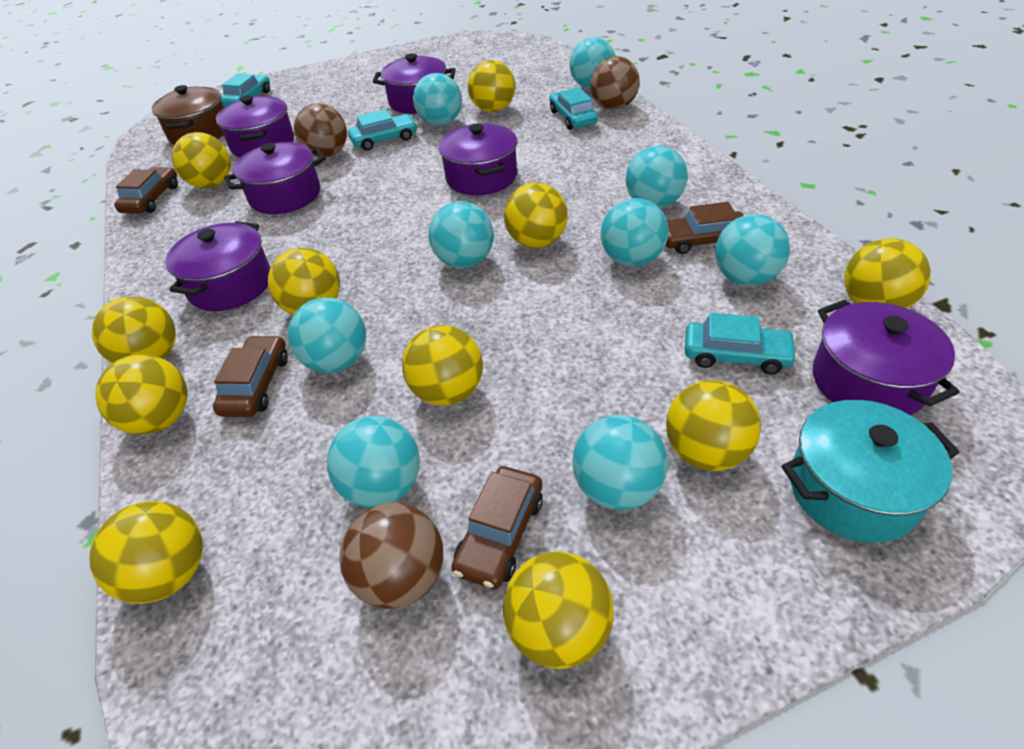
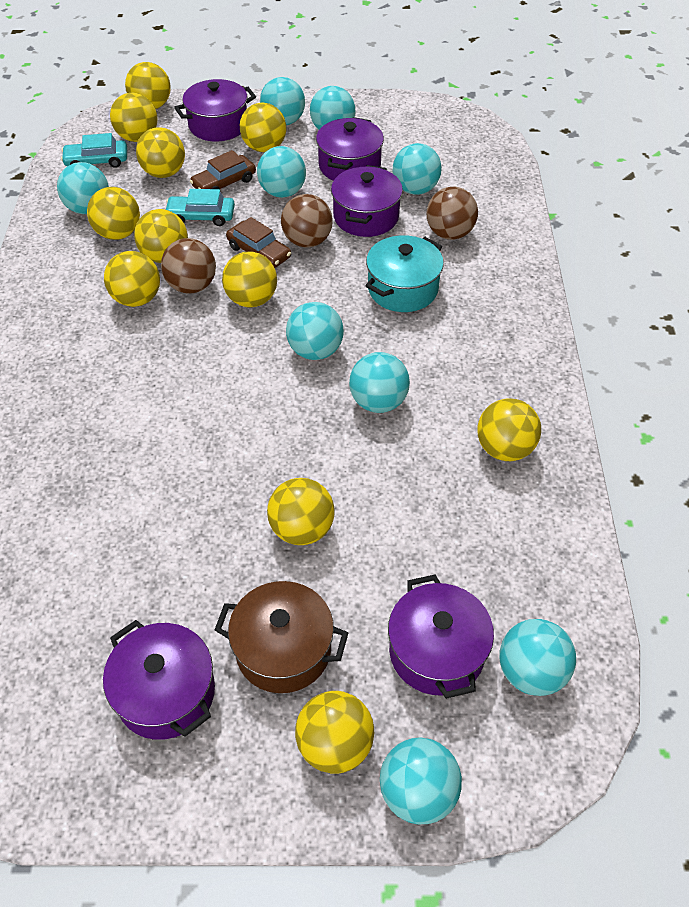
brown car: [114,167,178,214] [213,335,288,417] [451,466,543,589] [666,202,744,254] = 4 -> [190,150,256,189] [226,217,291,268] = 2
purple pot: [165,221,271,311] [216,95,294,158] [224,142,326,214] [373,53,456,114] [439,124,518,195] [813,300,959,415] = 6 -> [103,620,215,740] [174,79,256,141] [316,117,384,181] [331,165,403,237] [388,574,494,699] = 5
turquoise car: [221,74,270,107] [348,109,418,151] [549,88,598,130] [685,313,798,375] = 4 -> [61,133,127,168] [165,189,235,226] = 2

